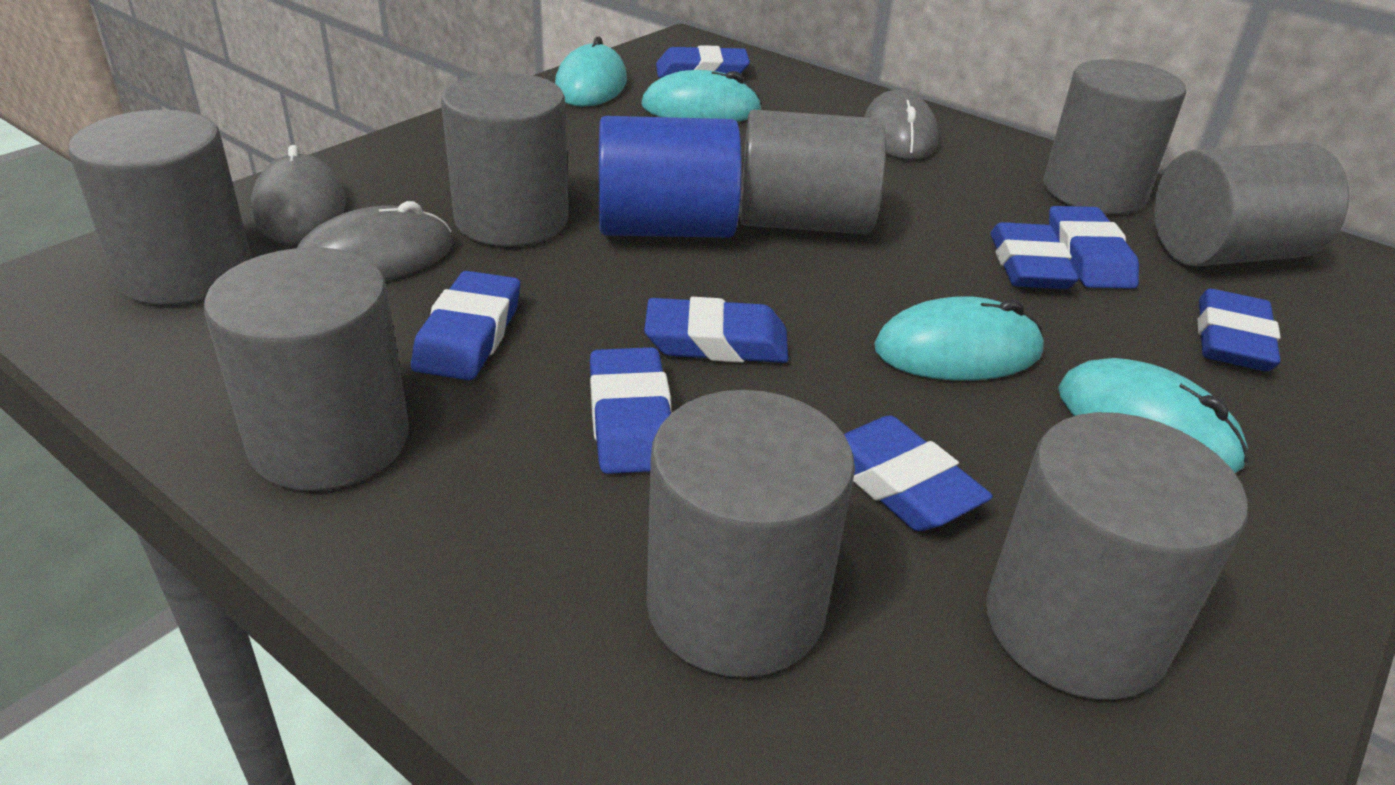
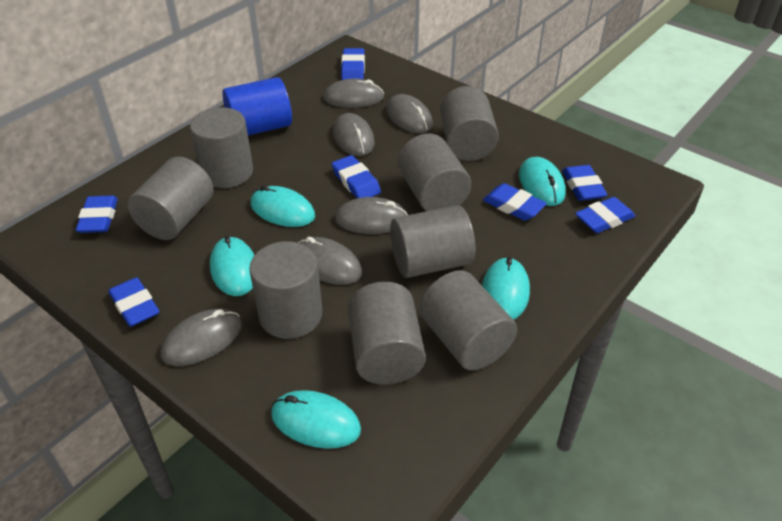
blue eraser: [411,271,520,380] [590,347,671,474] [644,297,788,363] [656,45,750,78] [844,415,993,531] [991,222,1079,289] [1049,206,1139,288] [1198,289,1281,371] = 8 -> [76,195,118,233] [109,277,160,327] [332,155,381,198] [341,48,365,80] [483,183,547,221] [562,165,607,201] [575,197,635,233] = 7
grey mouse: [251,145,346,244] [297,201,453,281] [864,90,938,160] = 3 -> [161,309,242,366] [298,237,362,285] [323,79,384,108] [333,113,375,156] [335,197,408,234] [386,94,433,133] = 6
turquoise mouse: [555,36,627,107] [641,70,762,122] [874,296,1044,381] [1058,358,1248,473] = 4 -> [210,236,254,296] [251,185,315,227] [271,390,361,449] [482,257,530,320] [519,157,566,206] = 5

